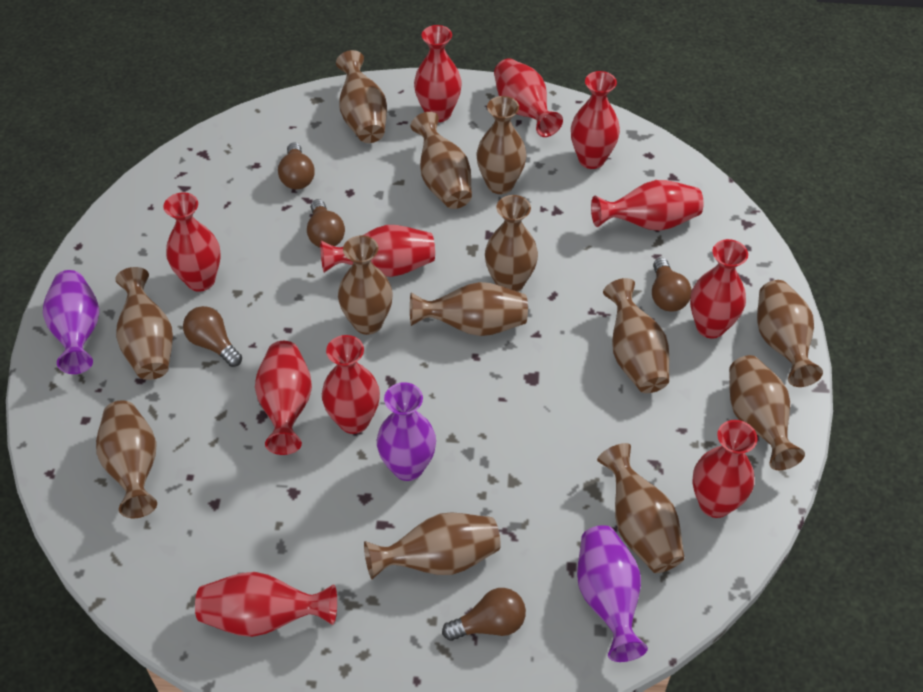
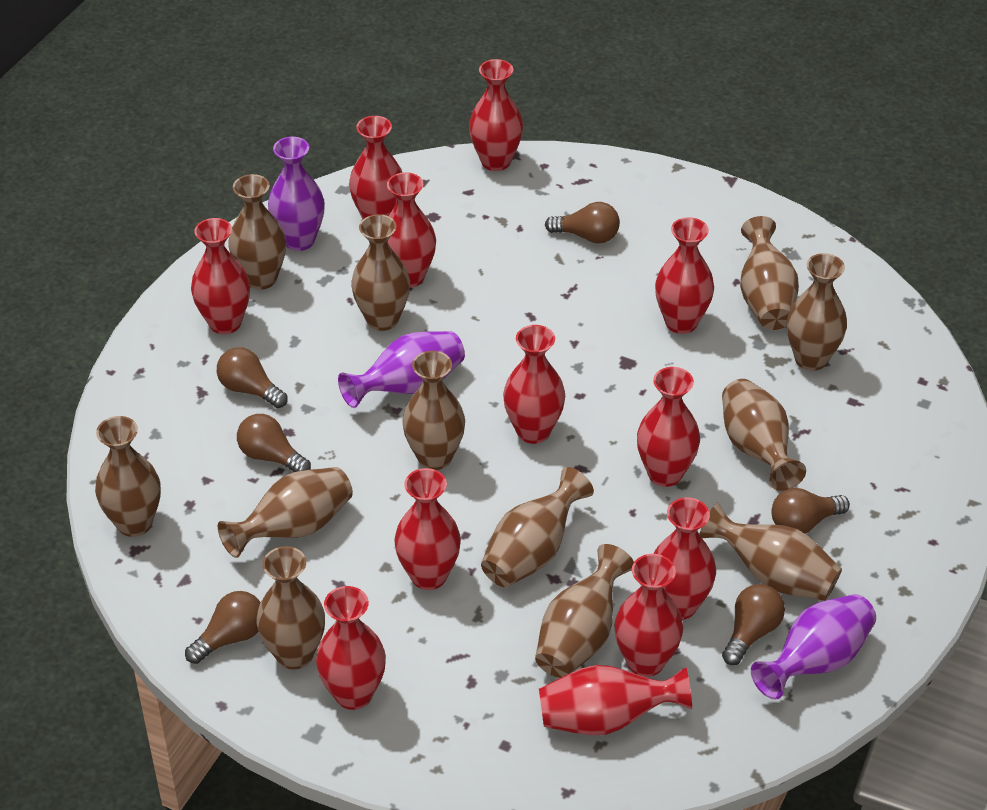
brown light bulb: [183,306,242,367] [278,142,315,189] [307,199,345,248] [442,588,526,641] [652,258,692,312] = 5 -> [185,591,261,664] [217,347,288,408] [237,414,311,472] [545,202,620,244] [722,584,785,665] [771,488,850,534] = 6
brown vase: [96,400,157,518] [115,267,173,380] [336,50,387,143] [338,235,392,335] [364,512,501,579] [410,282,528,336] [411,112,472,209] [477,96,526,194] [485,195,538,292] [597,443,684,573] [603,278,669,393] [729,355,805,470] [757,280,823,387] = 13 -> [95,416,161,537] [218,467,353,558] [228,174,286,290] [256,546,325,669] [351,214,410,331] [402,351,465,470] [481,467,594,587] [535,544,634,678] [699,502,842,601] [722,379,806,491] [740,216,799,330] [787,253,847,371] = 12
red vase: [164,192,221,292] [195,572,337,637] [255,341,312,455] [320,225,435,277] [322,335,380,434] [414,25,462,122] [494,58,563,137] [571,71,620,169] [591,180,704,231] [690,239,748,339] [692,420,757,518] = 11 -> [191,218,250,334] [316,586,386,710] [349,116,403,219] [387,172,436,288] [394,468,461,590] [469,59,523,171] [503,325,565,444] [539,665,692,735] [614,554,683,677] [637,367,700,487] [653,497,716,620] [655,217,714,334] = 12

